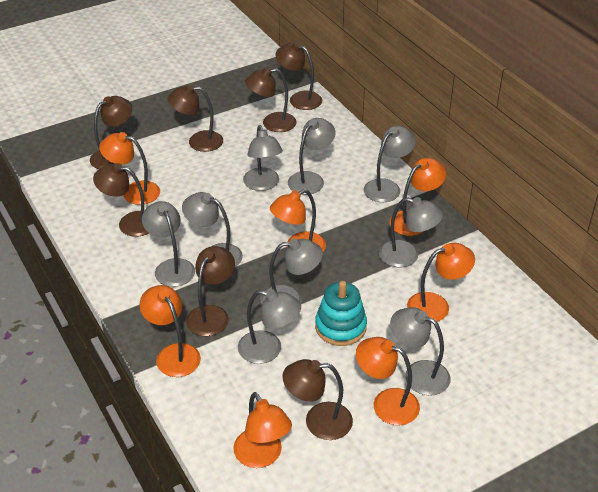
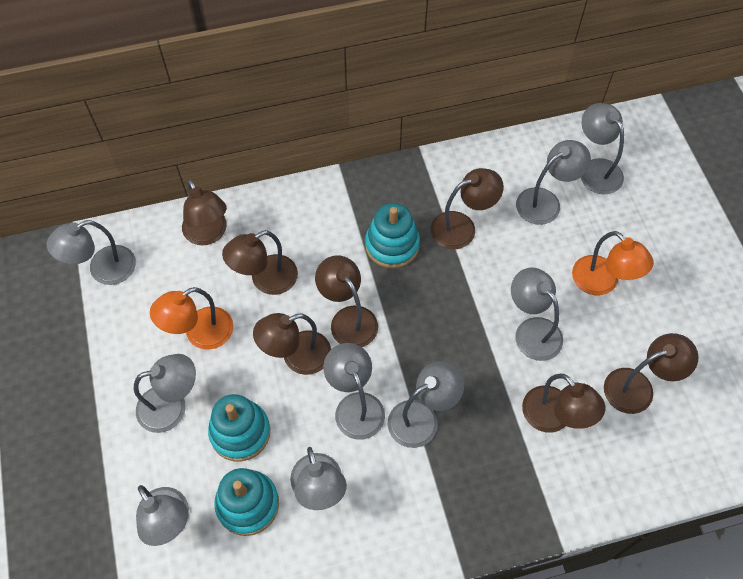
orange lamp: [99,132,160,205] [139,285,201,377] [233,392,292,468] [270,189,326,252] [356,337,420,425] [389,158,446,236] [407,243,475,323] = 7 -> [150,287,233,350] [572,231,654,295] = 2
turquoise stacking toy: [315,281,367,346] = 1 -> [208,394,270,461] [214,468,279,536] [365,203,420,269] = 3

